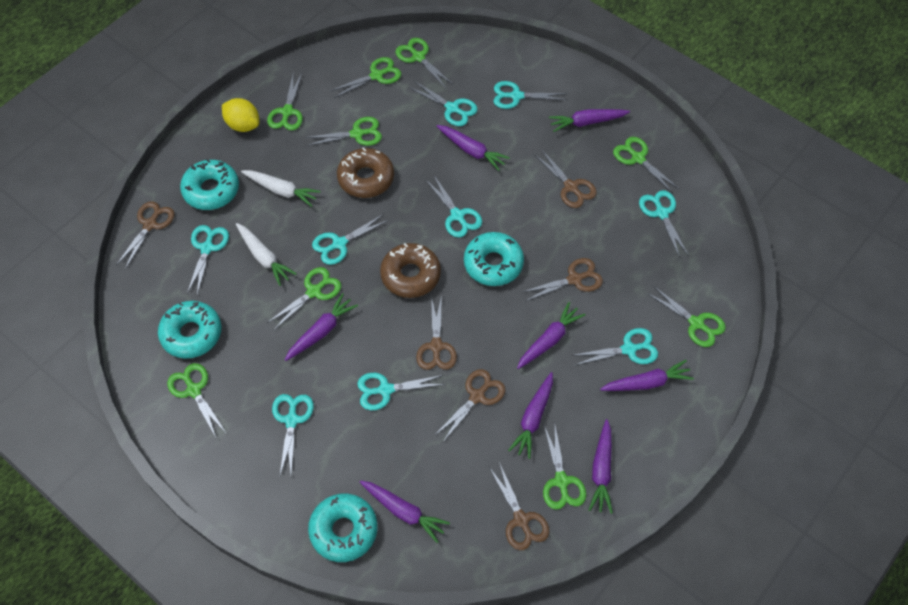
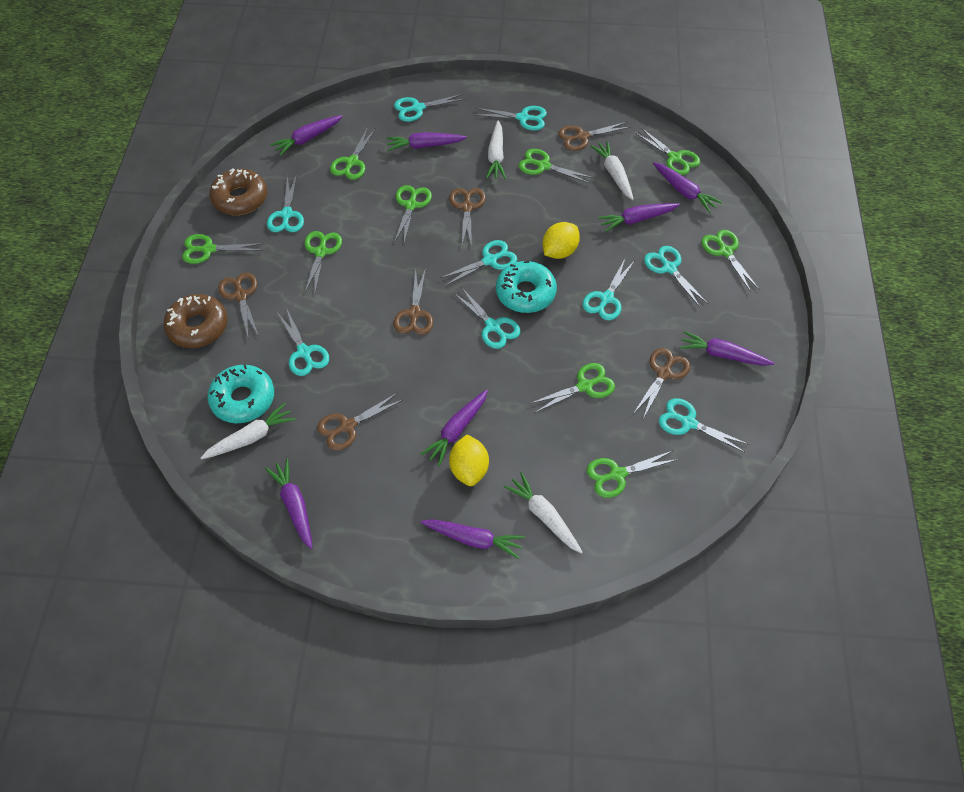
turquoise donut: [158,301,221,359] [180,159,239,210] [308,494,378,562] [464,232,524,286] = 4 -> [207,364,274,423] [496,261,557,313] = 2
white carrot: [236,223,297,286] [241,170,321,207] = 2 -> [201,403,296,460] [486,121,506,179] [504,472,583,554] [590,141,634,200] = 4
yellow lemon: [222,98,259,132] = 1 -> [449,435,489,486] [543,222,580,259] = 2

